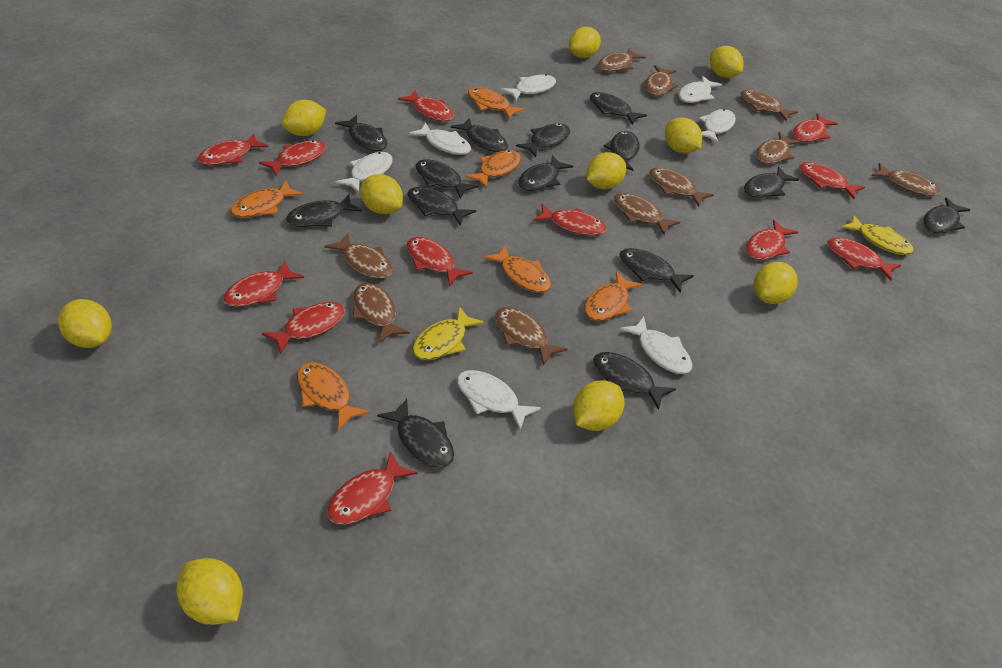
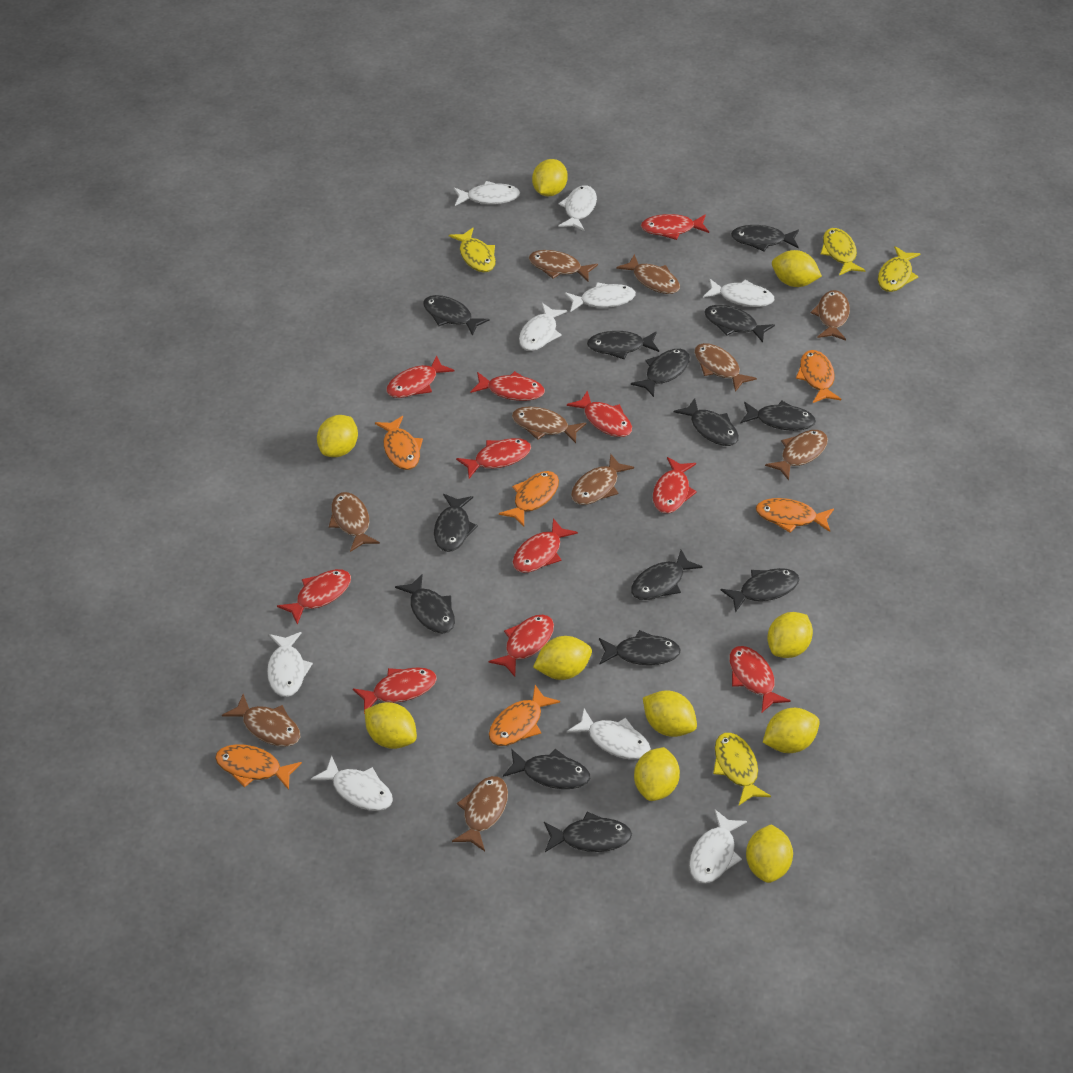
red fish: [198,133,268,165] [223,261,304,307] [259,140,326,176] [262,302,345,354] [327,451,418,524] [398,90,454,121] [406,237,473,287] [533,204,606,236] [746,219,798,260] [793,113,838,142] [799,162,865,199] [827,237,901,281] = 12 -> [277,569,351,625] [353,667,437,714] [386,355,455,398] [456,438,531,478] [470,371,545,401] [489,615,554,677] [513,518,578,573] [567,390,632,437] [641,214,709,240] [653,457,697,513] [729,646,791,712] = 11
white fish: [336,152,393,193] [409,122,471,155] [457,370,541,430] [501,74,556,100] [620,316,692,374] [679,76,722,103] [699,109,736,143] = 7 -> [267,632,313,697] [311,756,393,811] [454,181,520,206] [519,303,568,351] [558,185,597,231] [565,282,636,312] [567,709,651,760] [689,810,747,884] [703,279,775,307] = 9
yellow fish: [412,306,484,360] [841,215,914,255] = 2 -> [449,228,496,272] [713,733,771,805] [821,228,866,275] [878,246,921,292] = 4

